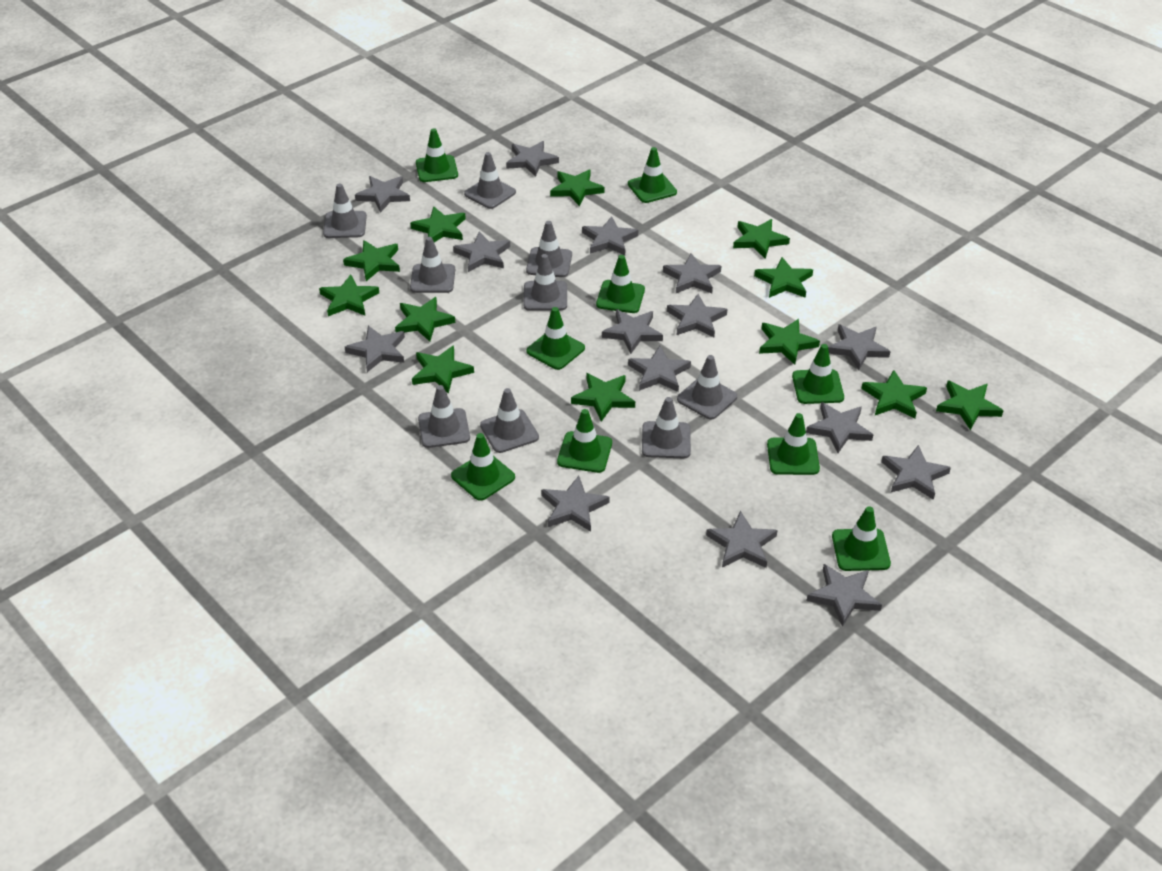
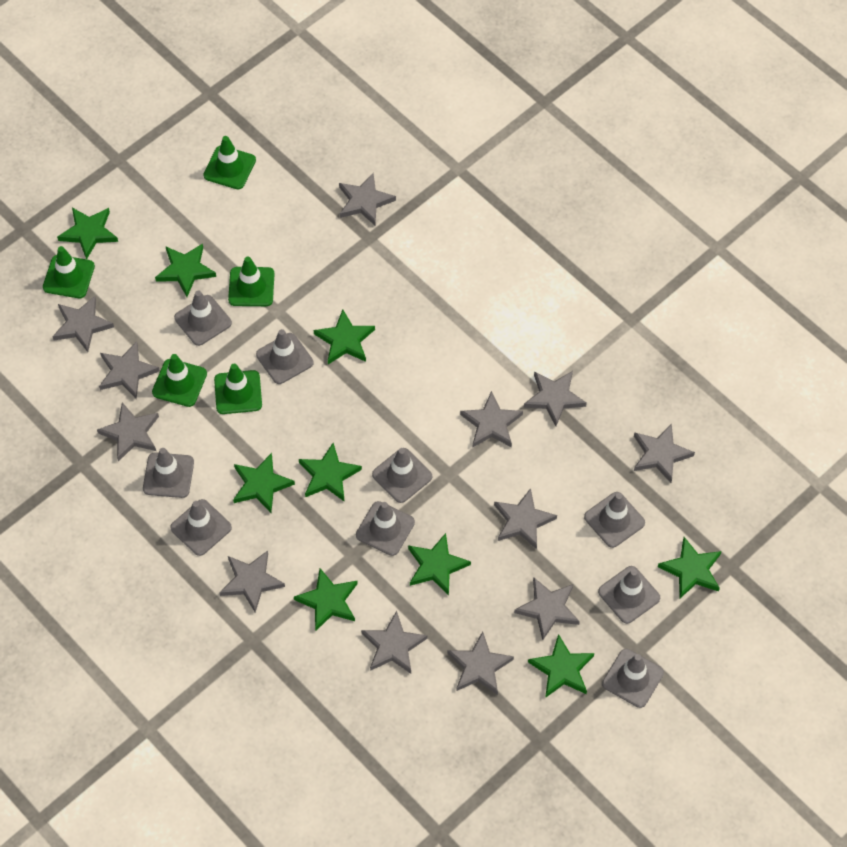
green star: [319,274,379,316] [343,240,400,281] [395,297,455,342] [410,206,466,242] [412,345,474,394] [550,169,605,206] [571,373,635,422] [733,219,790,259] [754,257,813,298] [759,319,820,365] [861,370,927,419] [936,381,1004,430] = 12 -> [57,208,118,259] [155,244,216,297] [233,453,295,513] [294,568,358,631] [299,443,362,502] [314,309,375,364] [408,533,471,596] [528,634,594,698] [658,537,721,598] = 9
green traffic cone: [416,128,458,182] [451,433,515,501] [527,307,585,370] [557,409,612,473] [596,255,645,313] [628,147,677,203] [767,413,820,475] [792,344,844,404] [832,506,891,571] = 9 -> [43,246,95,298] [152,354,207,407] [203,136,256,190] [214,364,262,414] [228,257,274,306] = 5
grey star: [345,326,405,372] [355,176,410,213] [453,231,510,272] [506,141,559,177] [541,476,610,532] [582,216,638,255] [602,309,663,354] [628,346,691,392] [663,253,721,293] [667,294,727,337] [706,511,778,568] [806,402,873,453] [806,564,882,627] [828,324,891,370] [881,445,951,500] = 15 -> [52,296,114,352] [97,403,159,462] [99,342,160,399] [219,551,285,613] [339,173,396,225] [361,611,427,674] [447,631,514,695] [460,391,523,448] [494,488,557,550] [514,577,580,641] [524,371,587,426] [634,423,695,483] = 12

